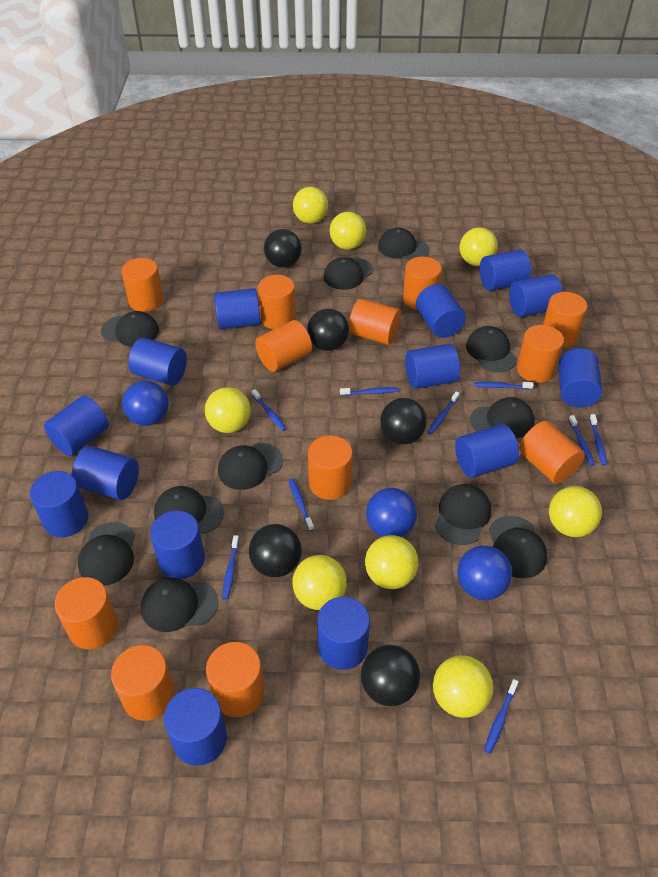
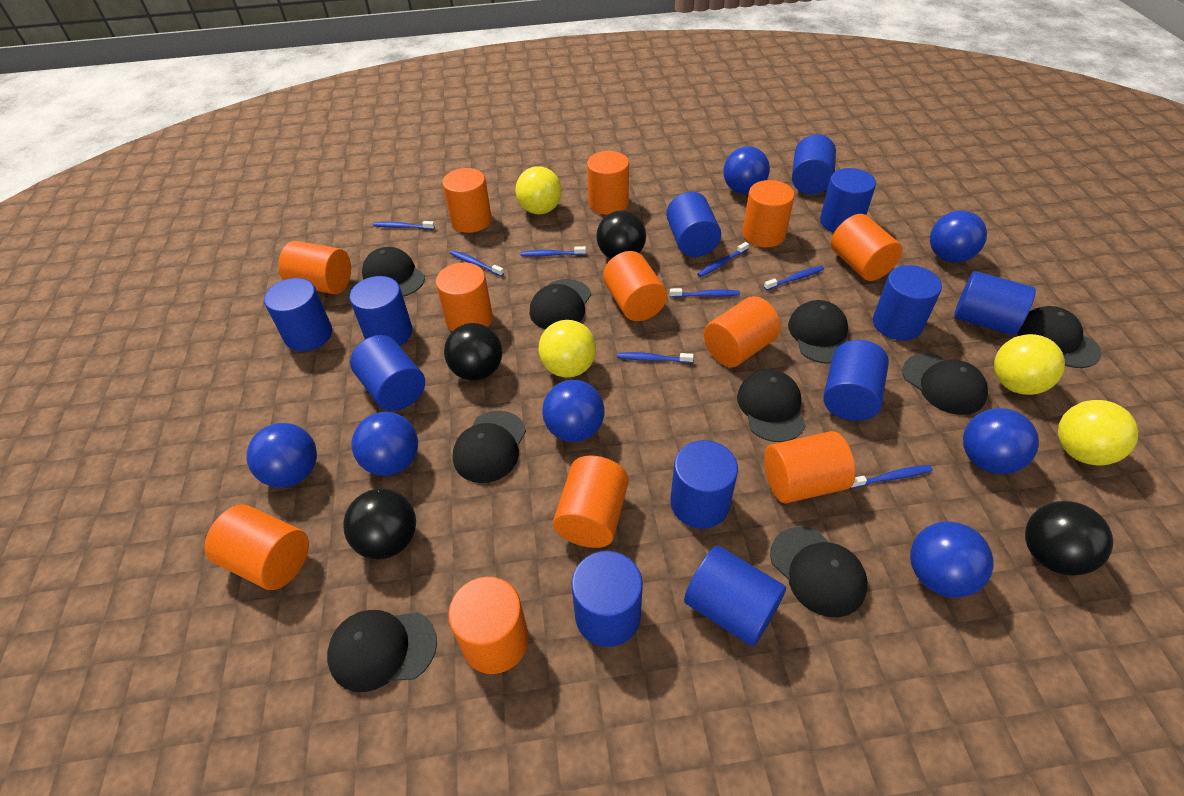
black ball: [249,524,302,577] [264,229,302,268] [307,309,349,351] [361,645,420,706] [380,398,427,444] = 5 -> [343,489,416,559] [444,323,502,381] [596,210,646,259] [1025,501,1113,576] = 4
black cap: [78,522,135,586] [101,311,159,347] [141,577,219,632] [154,486,224,534] [218,443,283,490] [323,257,373,290] [378,228,429,260] [435,484,492,545] [466,326,517,372] [470,397,535,438] [489,516,547,578] = 11 -> [327,610,437,692] [362,247,425,297] [453,411,526,483] [530,279,591,330] [737,369,805,442] [770,527,868,617] [788,300,848,364] [902,353,988,415] [1017,306,1101,368] = 9
blue ball: [122,380,169,426] [366,488,417,537] [457,546,512,600] = 3 -> [246,423,317,488] [352,412,418,476] [542,380,605,442] [723,146,770,194] [910,521,993,598] [930,210,987,263] [963,408,1039,474] = 7
blue cylinder: [30,471,88,537] [44,396,109,456] [72,446,139,500] [128,337,187,386] [150,510,205,579] [164,688,227,766] [214,288,260,329] [317,597,370,670] [405,344,460,389] [416,284,466,338] [455,424,519,478] [480,249,531,291] [509,274,563,317] [558,348,602,407] = 14 -> [264,278,332,351] [349,276,412,346] [350,335,425,411] [571,551,643,647] [666,192,721,257] [670,440,738,529] [684,546,786,646] [792,134,836,195] [820,168,876,233] [823,340,889,421] [873,265,942,341] [954,271,1036,335] = 12
blue toothbrush: [222,535,239,600] [252,389,286,431] [289,479,314,531] [340,387,399,396] [428,392,460,434] [474,382,534,390] [484,679,519,754] [569,415,595,466] [589,414,607,465] = 9 -> [374,221,435,230] [450,250,504,276] [520,246,586,257] [617,352,694,363] [670,288,740,298] [697,242,749,277] [764,266,824,290] [850,465,933,489] = 8
yellow ball: [205,387,251,433] [292,555,347,610] [293,187,328,224] [330,212,366,250] [365,535,419,589] [433,655,493,718] [460,227,498,266] [549,486,602,537] = 8 -> [515,166,562,214] [538,320,596,378] [994,334,1065,395] [1058,400,1138,466] = 4

